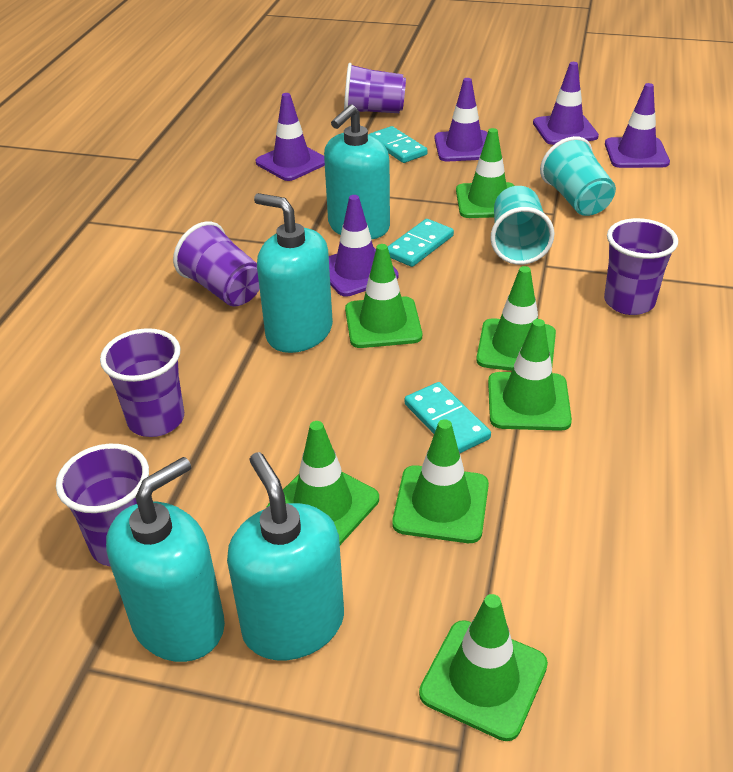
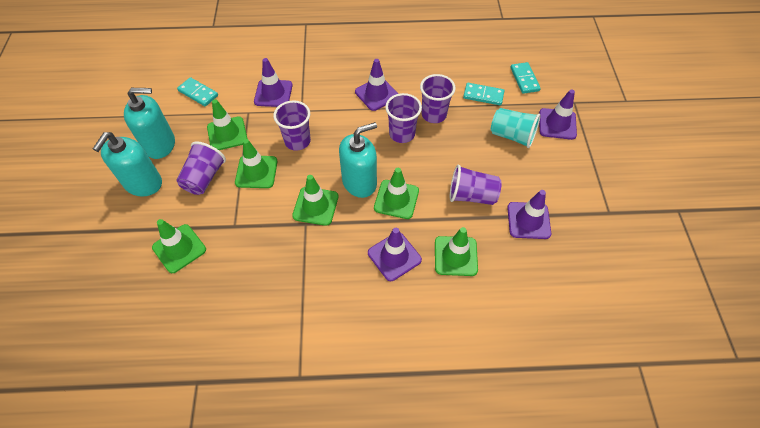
green traffic cone: [266,421,379,545] [345,244,422,348] [392,419,489,543] [419,594,548,741] [456,128,515,218] [476,266,556,371] [488,319,572,431] = 7 -> [152,219,206,273] [207,99,247,150] [235,139,277,188] [292,175,339,226] [374,168,419,219] [435,227,478,276] = 6
turquoise cup: [490,186,555,265] [540,136,616,216] = 2 -> [491,108,541,148] = 1
turquoise soap dispenser: [106,457,225,662] [227,452,344,660] [254,193,333,353] [324,104,390,240] = 4 -> [93,132,162,197] [124,88,175,159] [339,122,377,198] = 3

